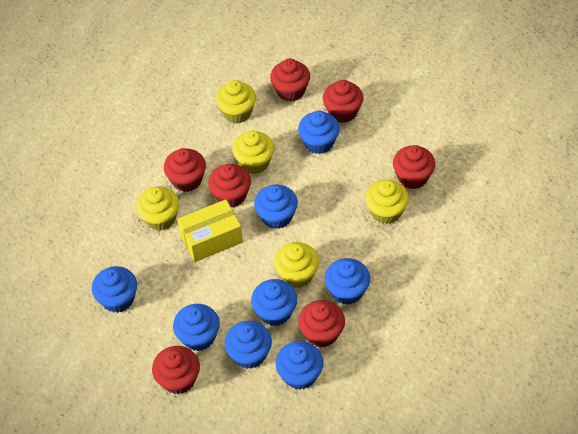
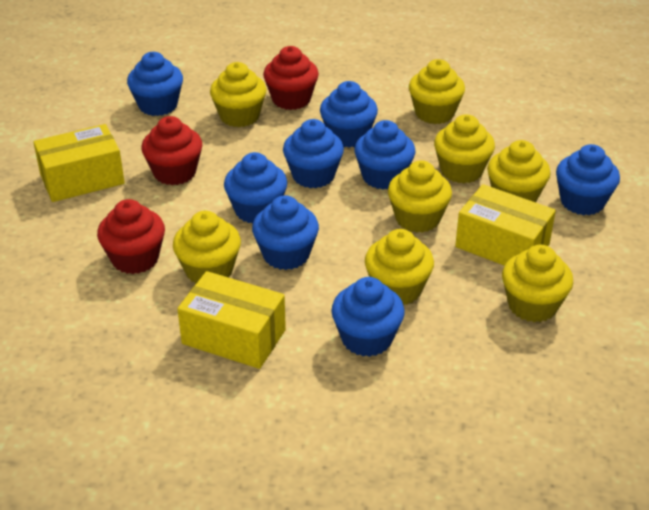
red cupcake: [152,346,200,394] [164,148,206,192] [208,164,251,207] [270,59,310,102] [298,300,345,348] [323,80,364,123] [393,145,435,189] = 7 -> [97,199,165,274] [141,116,202,185] [263,46,319,110] = 3
yellow box: [177,199,243,262] = 1 -> [33,124,125,202] [177,271,286,369] [455,184,556,266] = 3
yellow cupcake: [136,187,179,231] [216,80,256,123] [232,131,274,174] [274,242,319,288] [365,180,409,224] = 5 -> [173,211,241,284] [210,62,267,127] [365,229,434,305] [388,160,452,233] [409,59,465,124] [434,114,495,183] [487,140,551,202] [502,245,573,322] = 8

